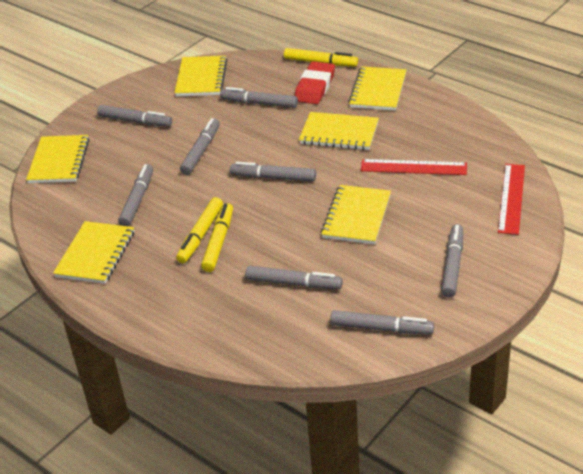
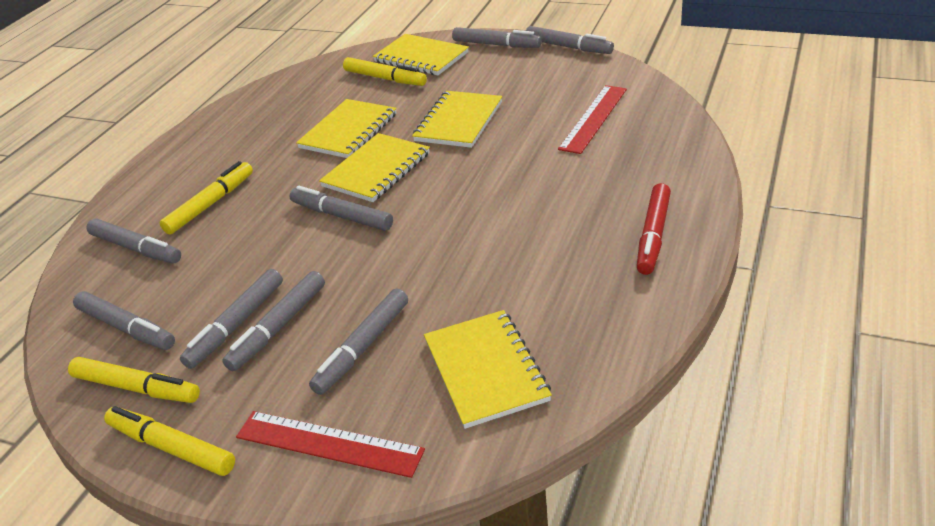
red eraser: [295,61,335,104] = 1 -> none = 0
red marker: none = 0 -> [637,183,671,275] = 1
yellow marker: [176,197,223,263] [201,203,233,272] [284,48,358,67] = 3 -> [68,357,200,403] [104,406,235,476] [160,161,253,234] [343,57,427,86] = 4
yellow notebook: [26,135,89,183] [53,221,134,284] [174,56,227,96] [299,112,379,150] [321,185,391,244] [348,66,406,111] = 6 -> [296,99,397,158] [319,133,430,202] [373,34,469,75] [412,91,502,148] [424,310,552,429] = 5

